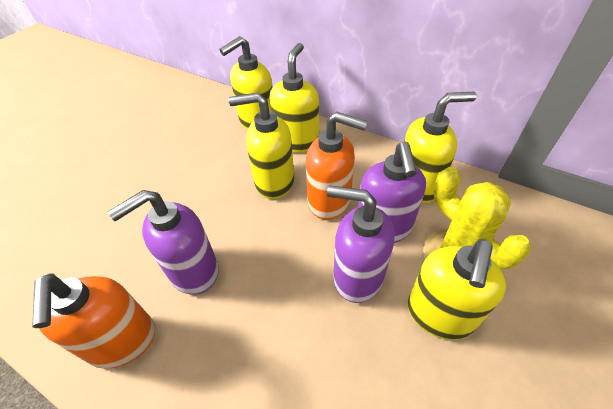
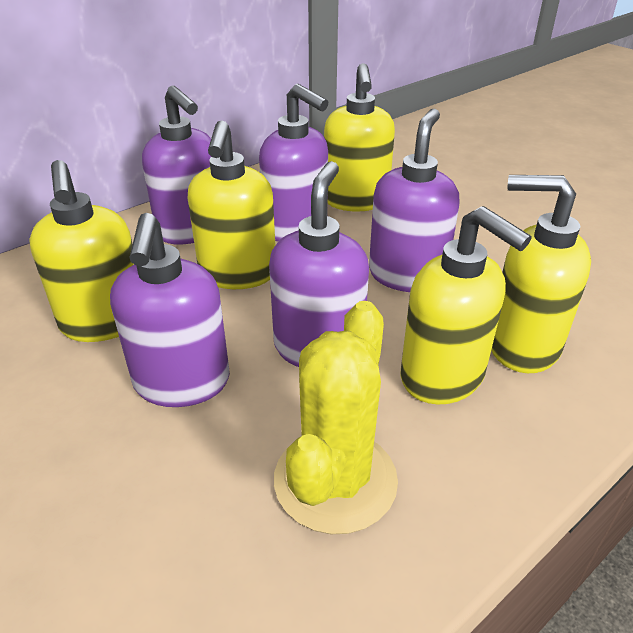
orange soap dispenser: [32,273,155,369] [306,112,368,220] = 2 -> none = 0
purple soap dispenser: [108,190,219,295] [327,185,395,303] [358,142,426,243] = 3 -> [110,213,230,407] [142,86,211,244] [259,84,328,242] [269,161,369,367] [369,108,459,292] = 5

